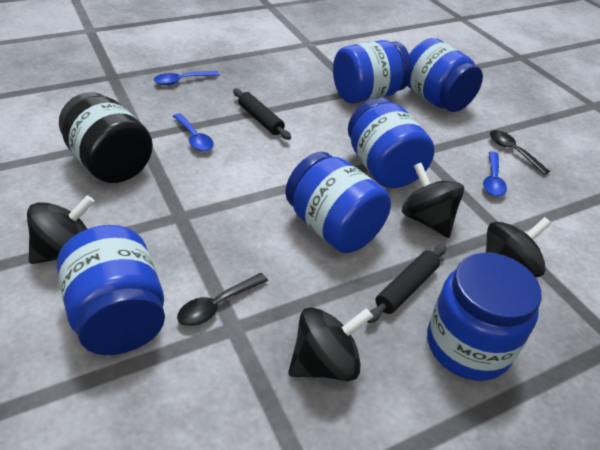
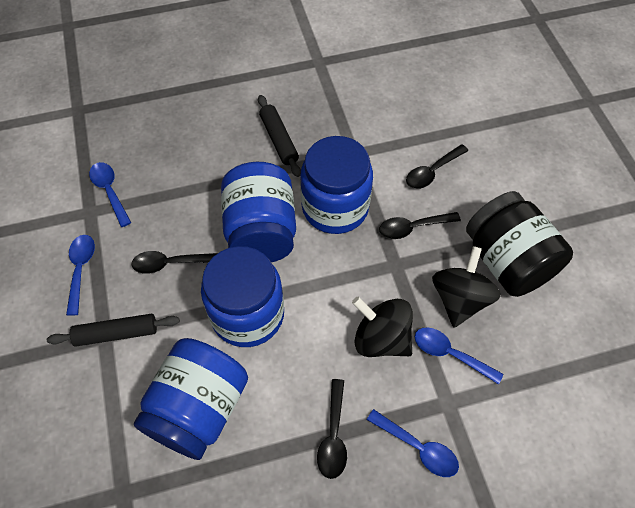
black spinning top: [27,195,94,264] [288,307,373,381] [402,163,464,238] [486,217,551,277] = 4 -> [352,296,413,357] [432,246,500,328] = 2
black spoon: [177,273,268,326] [490,130,550,175] = 2 -> [131,251,218,274] [317,379,347,479] [379,212,461,239] [406,144,468,189] = 4
blue jar: [57,225,165,355] [285,152,391,253] [333,40,412,104] [348,98,435,188] [407,38,483,112] [427,252,542,381] = 6 -> [134,338,248,460] [201,246,284,347] [221,162,296,262] [300,136,373,234] = 4
blue spoon: [154,71,219,85] [173,113,214,151] [483,151,507,197] = 3 -> [66,235,95,316] [89,162,131,227] [367,409,459,477] [415,327,503,385] = 4

